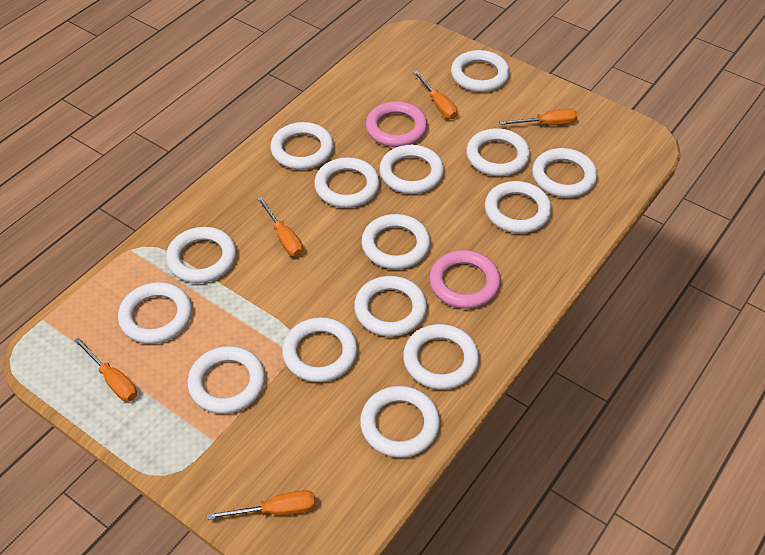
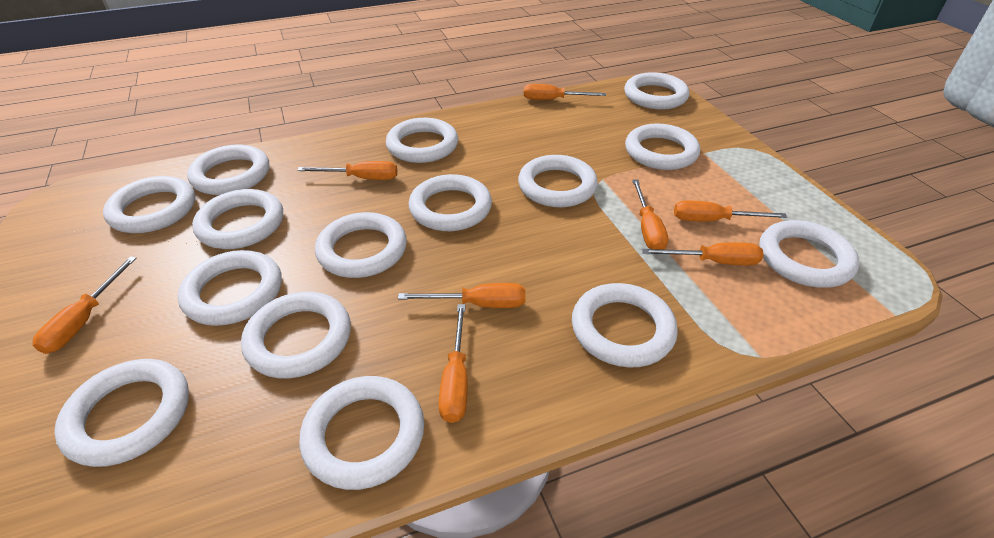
orange screwdriver: [74,337,137,402] [207,490,315,520] [257,197,303,257] [413,71,457,119] [499,109,577,125] = 5 -> [33,256,137,354] [297,161,397,180] [398,283,526,308] [438,304,468,423] [524,84,606,100] [632,180,668,250] [642,242,764,265] [674,200,787,222] = 8
pink ring: [366,101,428,147] [429,250,501,309] = 2 -> none = 0

